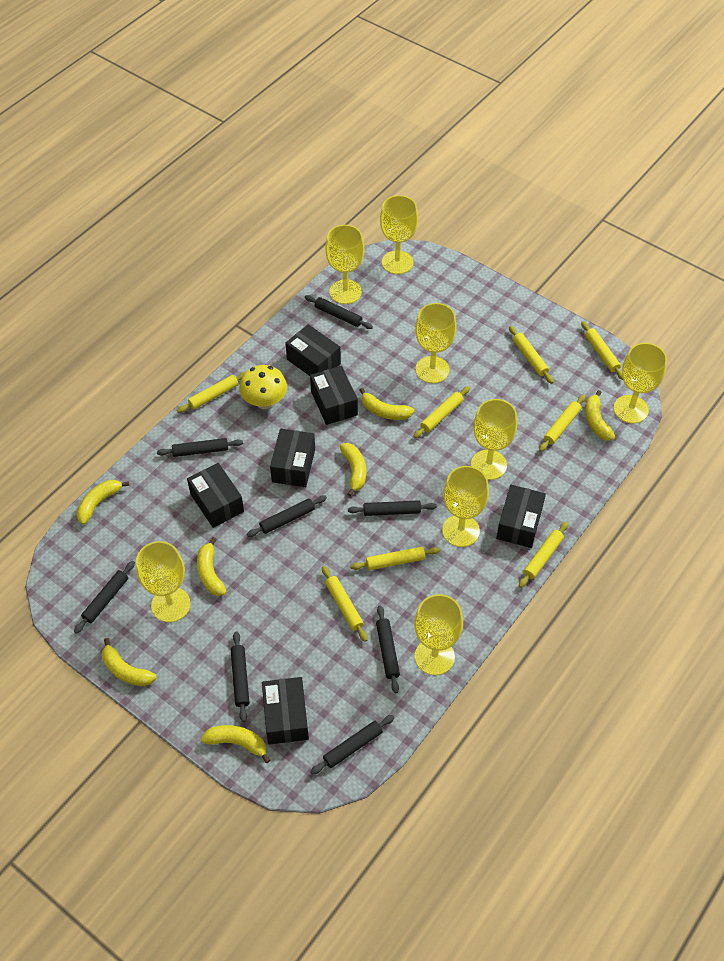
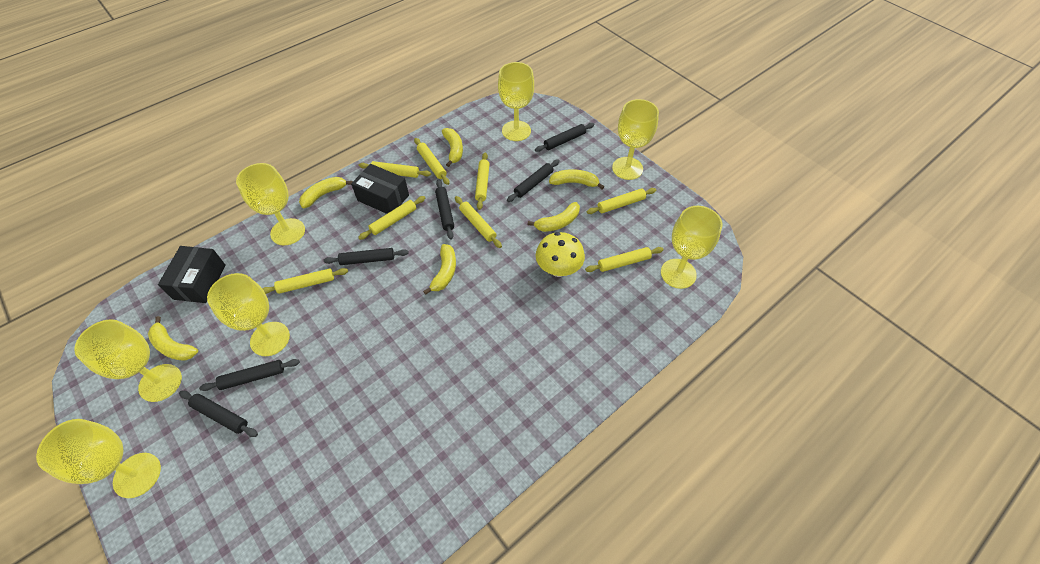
black box: [187,463,244,528] [262,677,309,745] [270,429,315,487] [285,324,341,376] [310,366,358,425] [496,485,546,548] = 6 -> [158,246,226,303] [351,164,409,214] = 2
black rolling pin: [74,561,135,634] [157,438,243,457] [231,631,249,722] [247,495,327,537] [305,295,373,329] [310,715,394,775] [348,500,437,516] [376,605,400,693] = 8 -> [179,391,258,437] [199,359,300,391] [323,248,409,265] [435,179,454,240] [507,159,560,202] [535,123,594,152] = 6
yellow banana: [76,480,129,525] [102,638,157,686] [197,537,227,596] [201,725,270,763] [339,443,366,497] [360,388,414,420] [585,390,615,441] = 7 -> [148,316,198,361] [299,177,353,208] [423,244,456,295] [442,128,463,167] [528,202,580,232] [549,169,604,189] = 6
yellow goblet: [136,541,190,622] [325,225,364,304] [380,195,418,274] [414,594,463,675] [415,303,457,383] [442,466,489,547] [471,399,517,480] [614,343,667,424] = 8 -> [36,419,161,498] [74,319,182,402] [207,273,290,356] [236,163,305,245] [498,62,534,141] [612,99,659,180] [661,206,723,289] = 7

